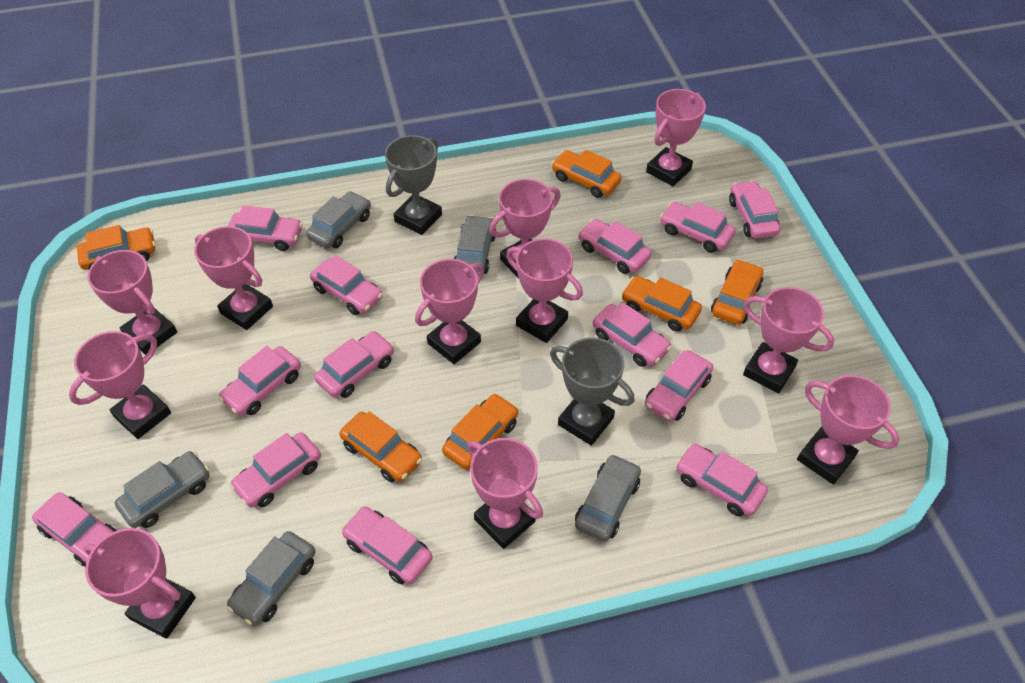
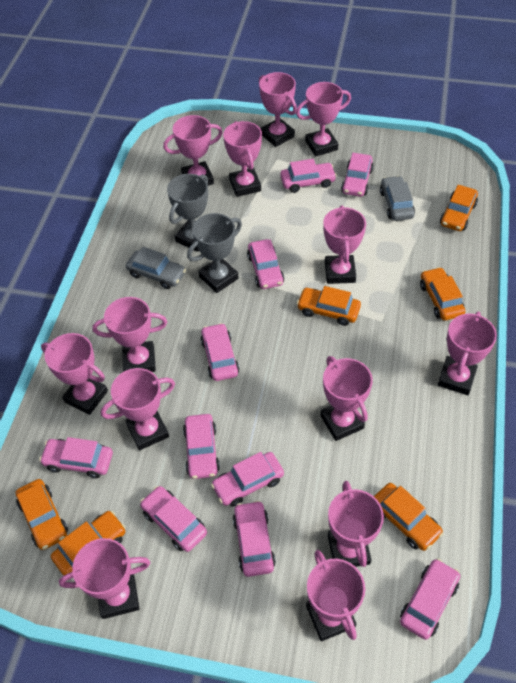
grey car: [115,451,210,528] [227,531,315,626] [306,191,371,249] [454,215,496,274] [575,454,641,542] = 5 -> [126,247,186,289] [380,176,415,221] = 2
pink car: [32,492,117,567] [218,346,301,416] [228,205,303,251] [230,432,321,507] [310,255,383,315] [314,331,394,398] [341,506,433,584] [578,219,652,274] [593,302,672,367] [645,350,713,422] [660,202,735,253] [676,444,768,516] [729,181,780,239] = 13 -> [39,437,113,478] [140,486,207,552] [183,414,220,479] [200,323,239,381] [211,452,284,507] [233,500,276,577] [247,239,284,289] [280,159,337,193] [341,153,374,197] [400,559,460,640] = 10
pink trophy: [69,331,171,439] [84,528,196,639] [88,250,177,355] [194,226,273,330] [415,259,484,364] [467,438,543,549] [489,179,561,279] [506,238,583,343] [646,89,706,186] [743,287,834,393] [797,375,899,484] = 11 -> [41,333,108,415] [59,538,150,619] [92,297,167,372] [101,368,175,451] [163,115,223,186] [223,121,262,197] [259,72,297,147] [296,82,351,157] [306,550,365,641] [320,356,373,441] [323,205,366,284] [328,481,384,567] [437,311,497,395] = 13

